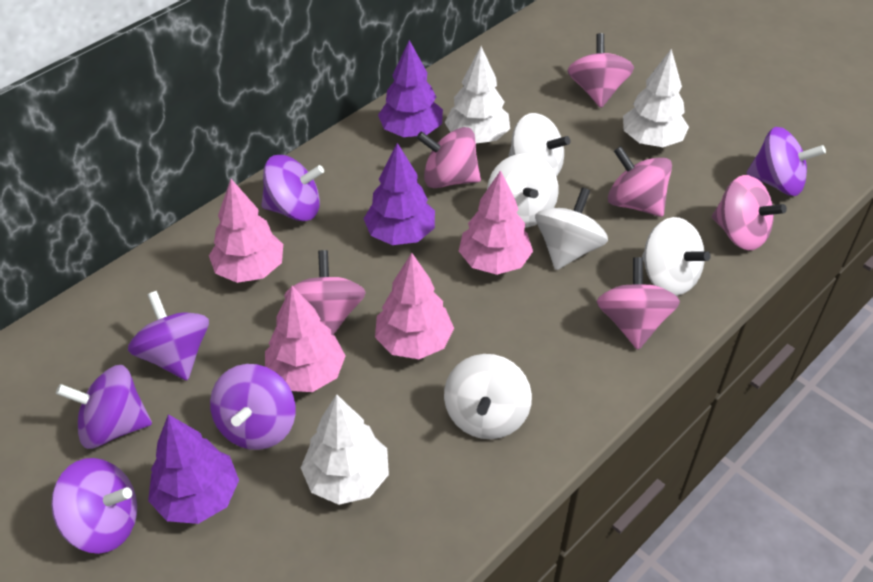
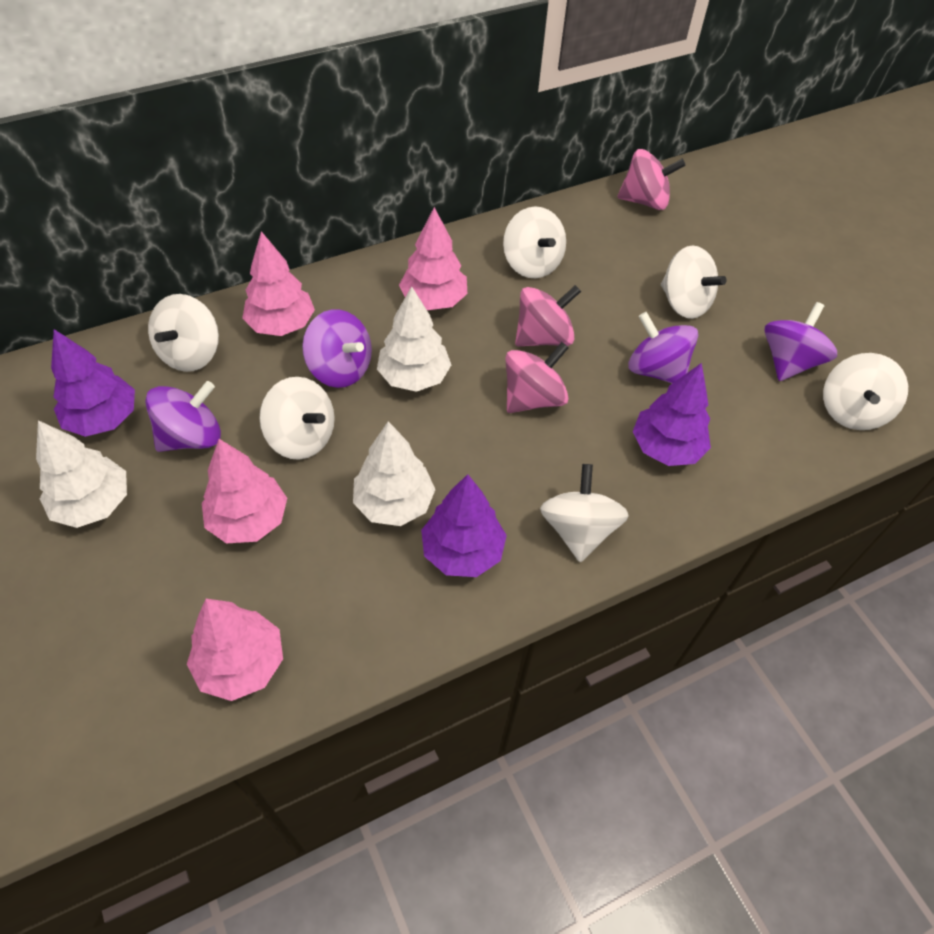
pink spinning top: [284,250,366,335] [417,127,481,188] [568,33,634,108] [597,257,680,350] [608,146,672,217] [712,175,787,250] = 6 -> [506,342,569,413] [515,285,581,346] [617,149,686,210] = 3
purple spinning top: [51,458,137,554] [56,365,152,449] [128,291,209,380] [210,364,296,450] [261,155,324,221] [746,127,826,196] = 6 -> [145,381,221,452] [302,309,372,388] [628,312,698,383] [764,302,837,381] = 4
white spinning top: [444,354,532,439] [487,154,559,228] [508,113,570,176] [536,187,608,270] [642,217,711,296] = 5 -> [148,294,219,372] [259,377,335,460] [503,207,566,278] [540,464,629,562] [661,246,727,319] [823,353,908,430] = 6

